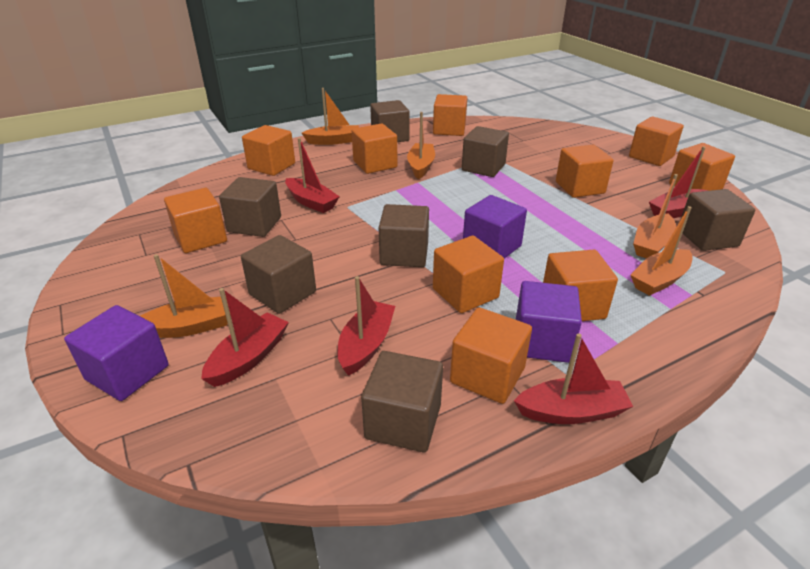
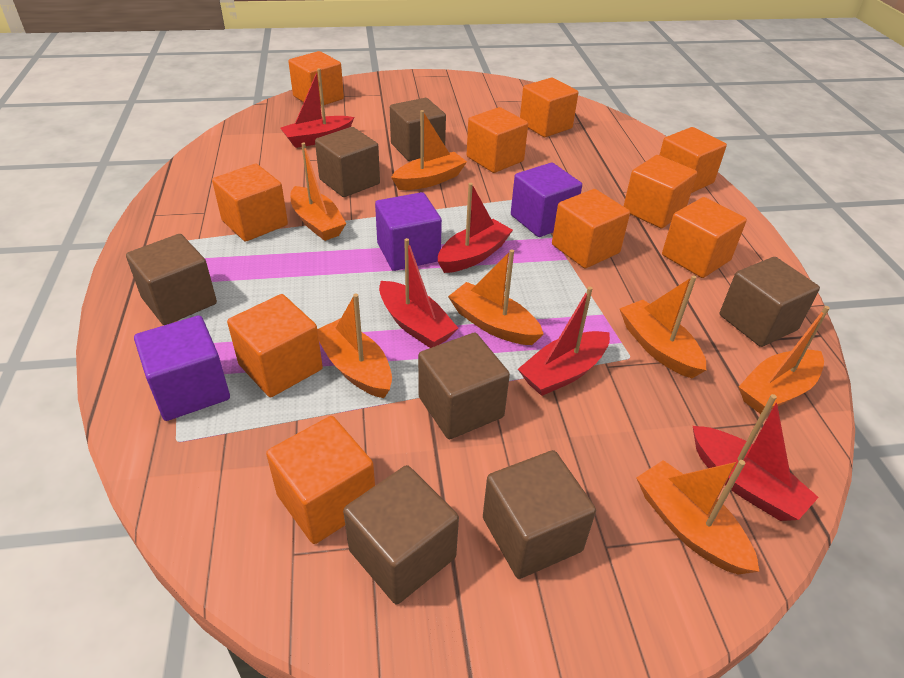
orange boat: [140,254,231,338] [302,88,359,145] [407,112,435,179] [631,206,693,296] [633,174,678,259] = 5 -> [290,142,346,241] [317,293,392,398] [391,110,467,190] [448,249,544,345] [620,275,706,378] [636,460,760,574] [739,306,830,414] = 7

